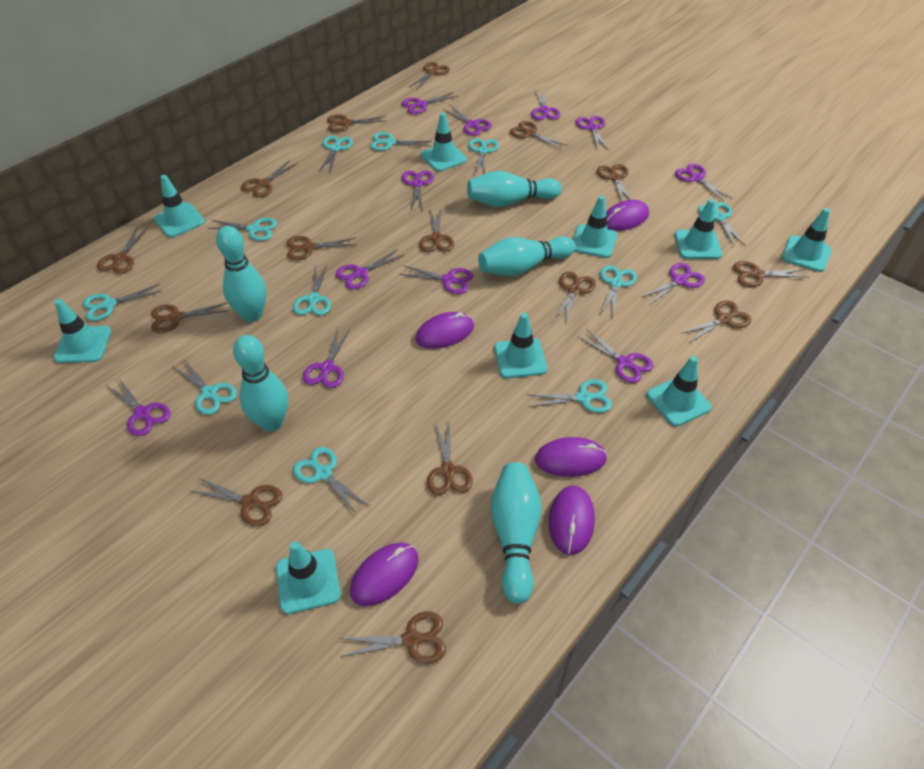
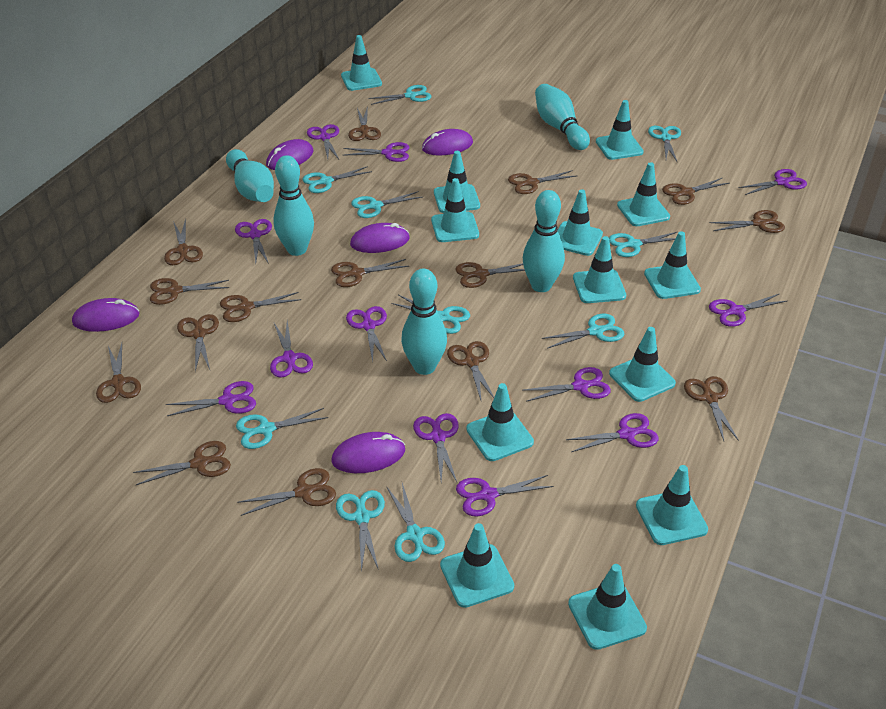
turquoise scissors: [83,284,162,321] [173,360,237,415] [207,218,277,241] [293,265,331,315] [293,447,369,515] [319,136,353,172] [370,132,432,151] [468,138,499,175] [527,379,612,413] [600,265,637,319] [698,202,746,247] = 11 -> [236,408,328,449] [302,166,372,193] [336,490,385,572] [351,191,422,218] [368,85,431,105] [386,483,445,562] [391,295,470,334] [542,314,624,349] [609,232,677,257] [648,126,681,161] = 10
turquoise traffic cone: [54,299,111,363] [154,175,205,237] [276,541,341,614] [421,113,467,172] [495,313,547,378] [573,195,617,258] [647,356,712,426] [675,199,722,259] [782,208,831,272] = 9 -> [341,35,382,91] [431,178,479,242] [434,151,480,213] [440,523,514,608] [466,383,534,461] [558,189,603,256] [568,564,647,650] [573,236,626,303] [596,100,644,160] [609,327,676,402] [617,162,670,226] [636,465,708,545] [644,231,701,299] = 13

